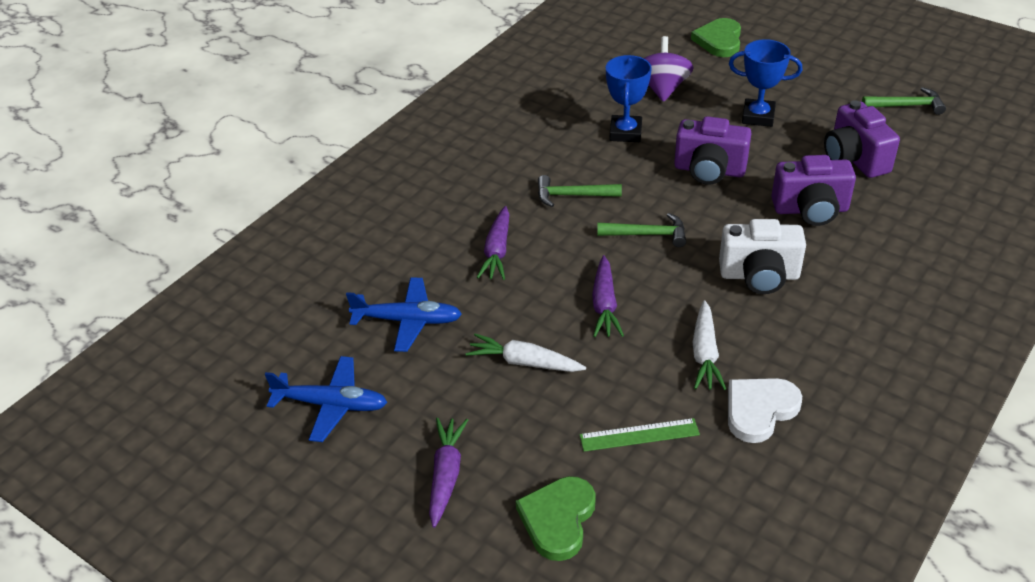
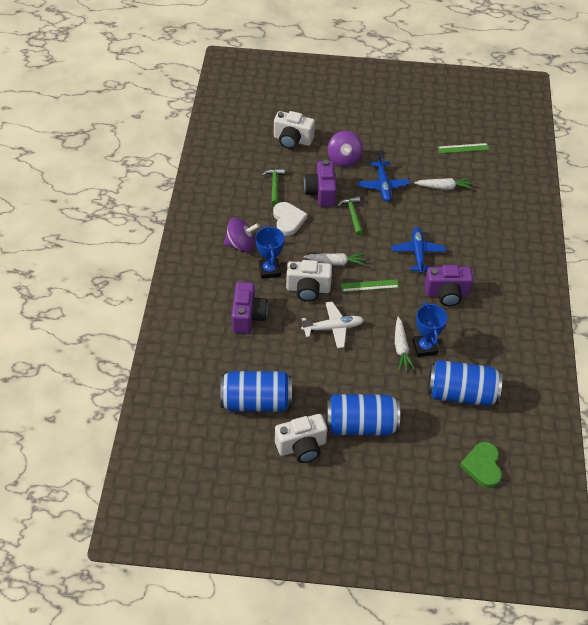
blue can: none = 0 -> [220,371,292,412] [326,394,400,436] [427,360,502,406] = 3
green hammer: [538,175,622,207] [597,213,686,247] [862,87,946,115] = 3 -> [261,168,285,205] [337,196,363,236] = 2
green heart: [516,476,596,561] [691,18,741,57] = 2 -> [460,442,502,488] = 1
green ruler: [580,418,700,452] = 1 -> [341,279,399,292] [438,143,490,153] = 2
purple carrot: [429,418,468,528] [477,206,509,280] [592,255,624,337] = 3 -> none = 0
purple spinning top: [644,36,693,102] = 1 -> [224,217,260,252] [328,131,363,167] = 2
white camera: [719,219,806,294] = 1 -> [274,111,315,149] [275,414,327,463] [286,260,332,302] = 3
white carrot: [466,333,586,372] [693,300,726,390] = 2 -> [304,253,366,266] [395,317,415,371] [414,178,473,190] = 3
white plane: none = 0 -> [301,301,364,348] = 1

